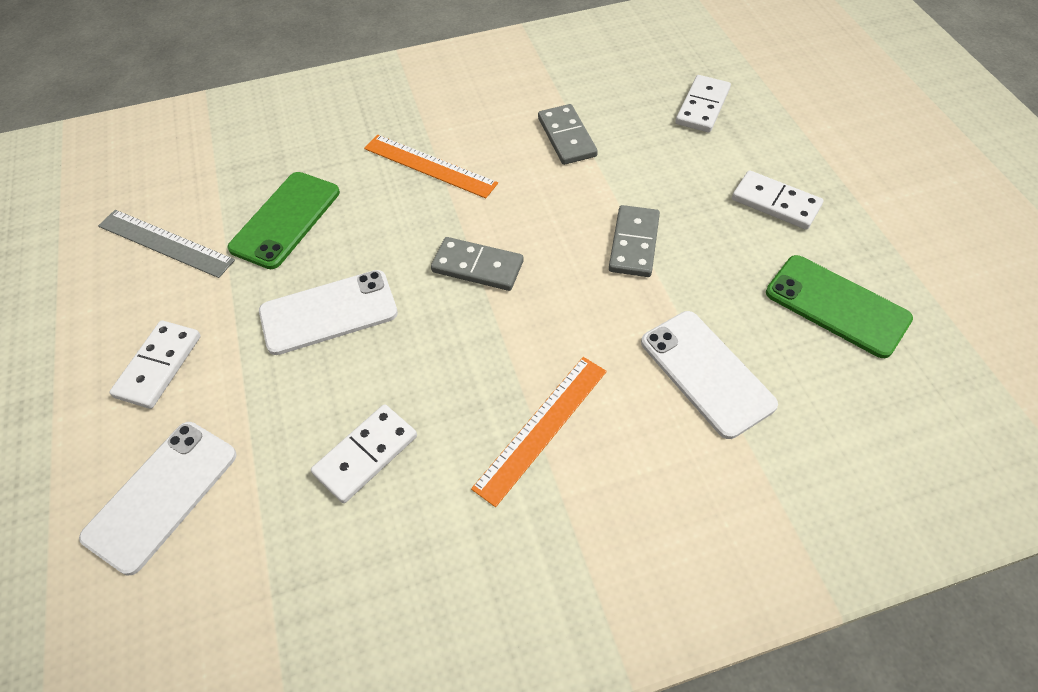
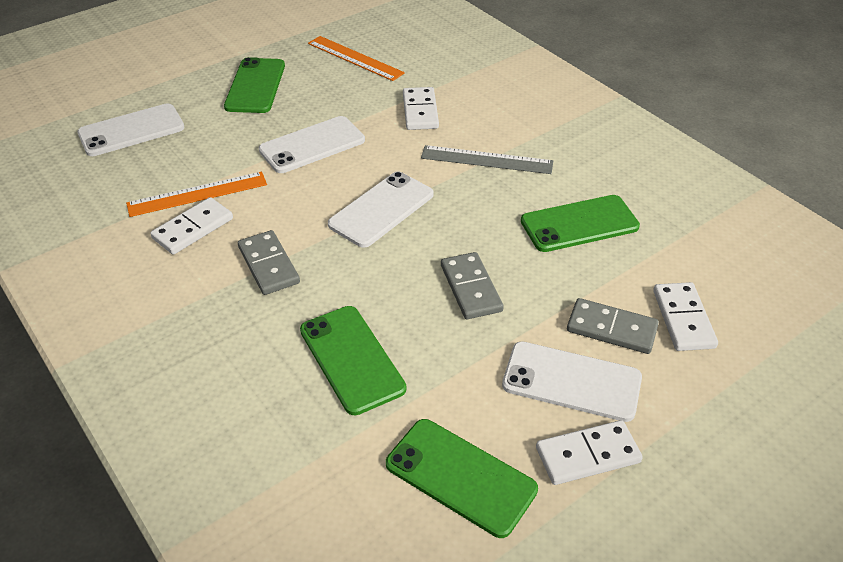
green phone: [228,172,340,269] [766,255,913,358] = 2 -> [224,57,285,113] [300,306,406,415] [386,419,538,538] [521,195,640,252] = 4
white phone: [79,422,237,576] [259,270,398,355] [641,311,778,439] = 3 -> [77,104,185,156] [259,116,365,173] [328,172,434,248] [502,341,642,422] = 4

